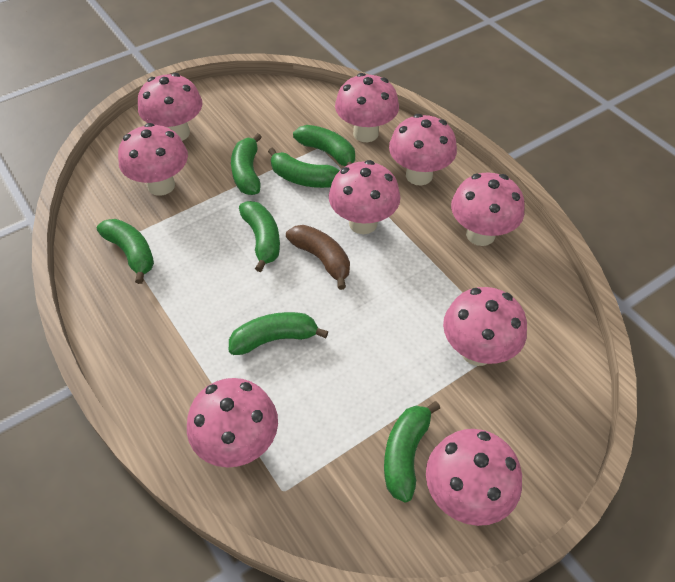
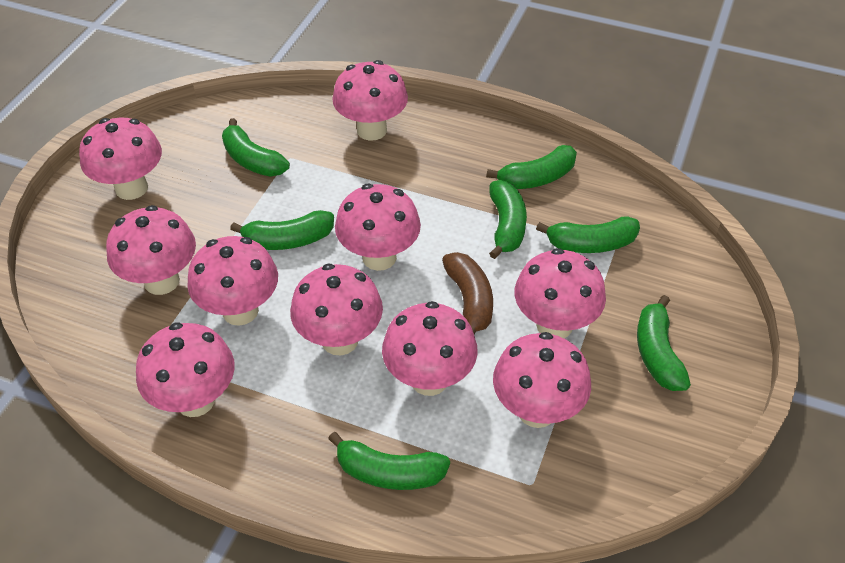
pink mushroom: [118,123,188,196] [138,73,202,141] [187,378,278,467] [329,160,401,234] [335,73,399,142] [389,114,457,186] [426,429,522,526] [443,287,527,366] [451,173,525,246] = 9 -> [79,118,162,200] [106,205,196,295] [136,322,235,417] [187,236,278,326] [290,264,383,355] [332,60,408,141] [335,184,421,271] [382,301,478,396] [493,332,591,428] [515,248,606,338] = 10

